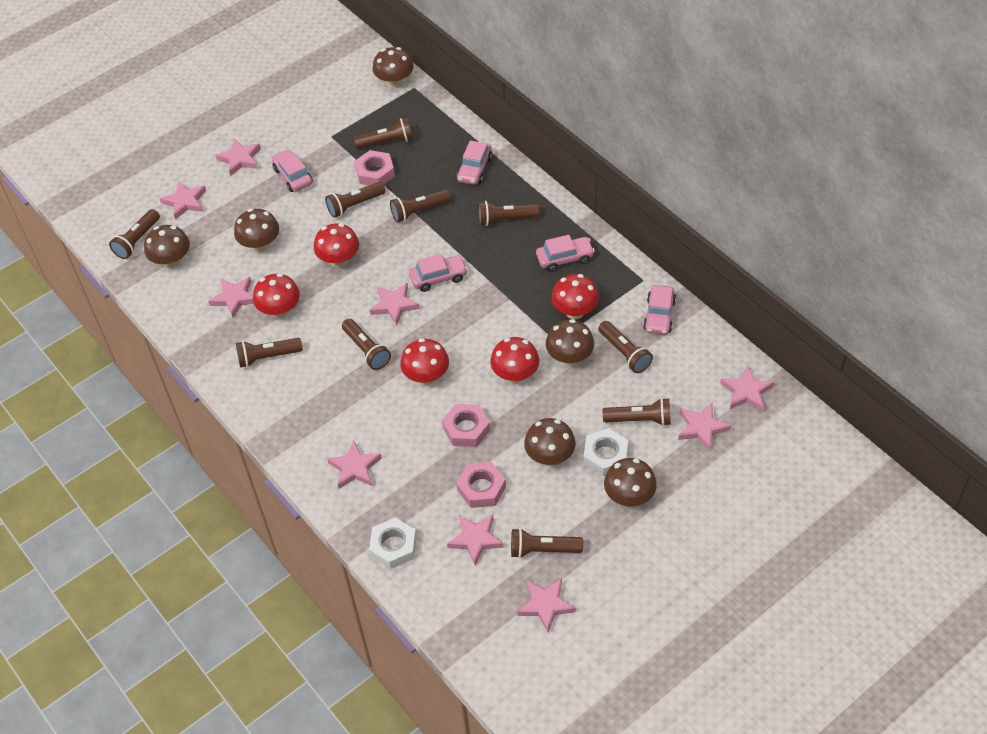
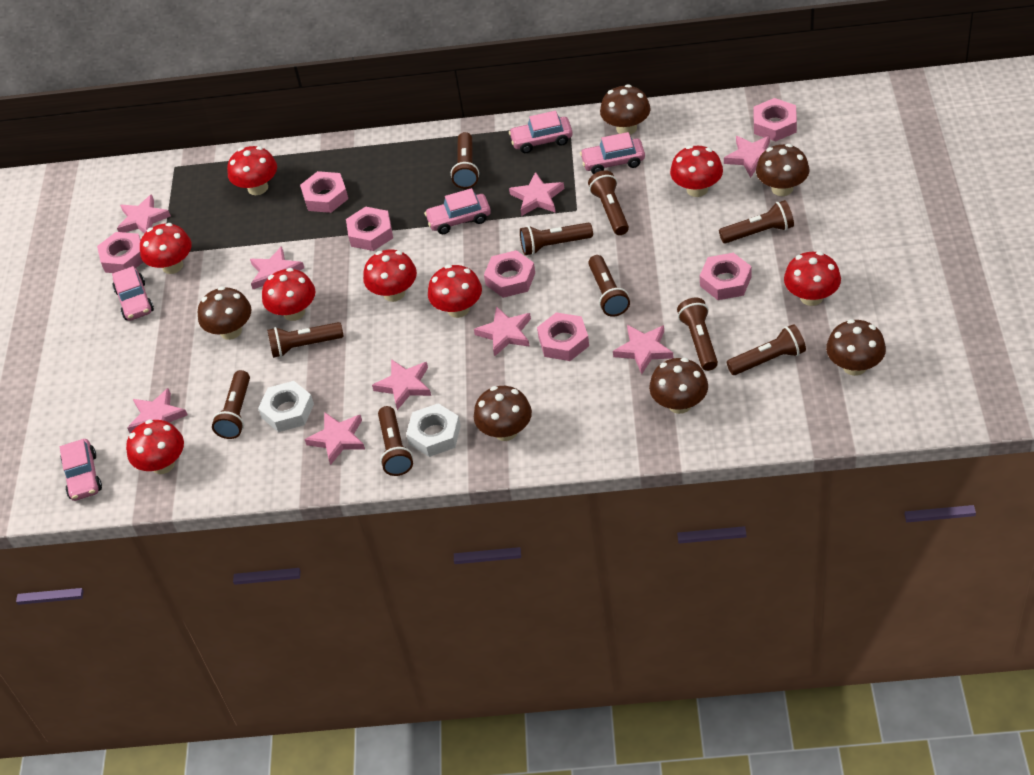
pink nut: [355,150,395,186] [442,404,490,447] [456,462,506,508] = 3 -> [97,232,143,273] [300,171,348,213] [346,207,393,251] [484,250,535,298] [537,312,589,361] [700,253,752,300] [754,98,797,142] = 7
red mushroom: [253,273,300,318] [314,223,359,267] [400,338,449,385] [490,337,539,383] [551,274,599,319] = 5 -> [126,419,184,474] [140,223,192,274] [227,146,277,195] [262,268,315,321] [363,250,417,302] [428,265,482,318] [670,145,723,197] [784,251,841,306] = 8

